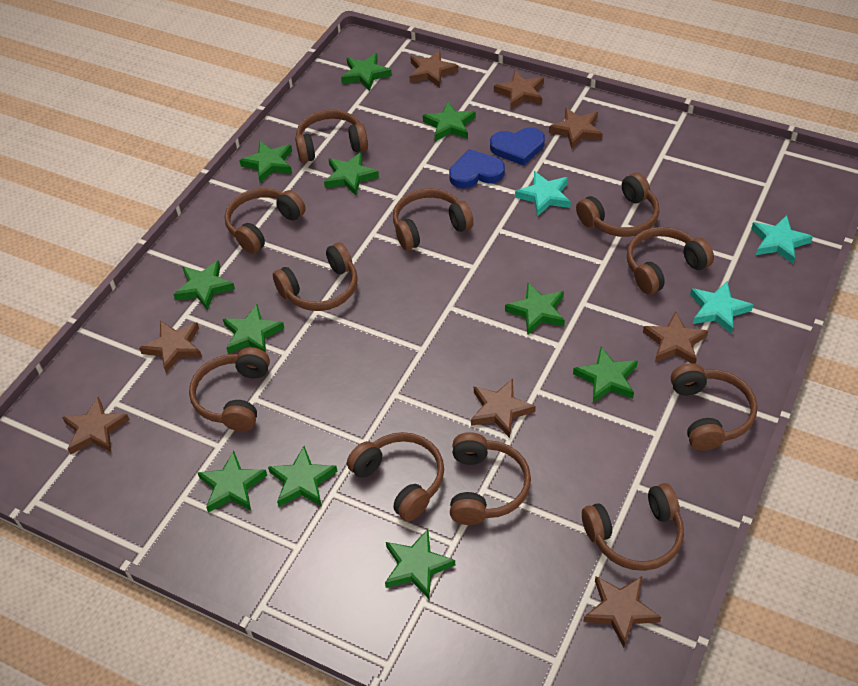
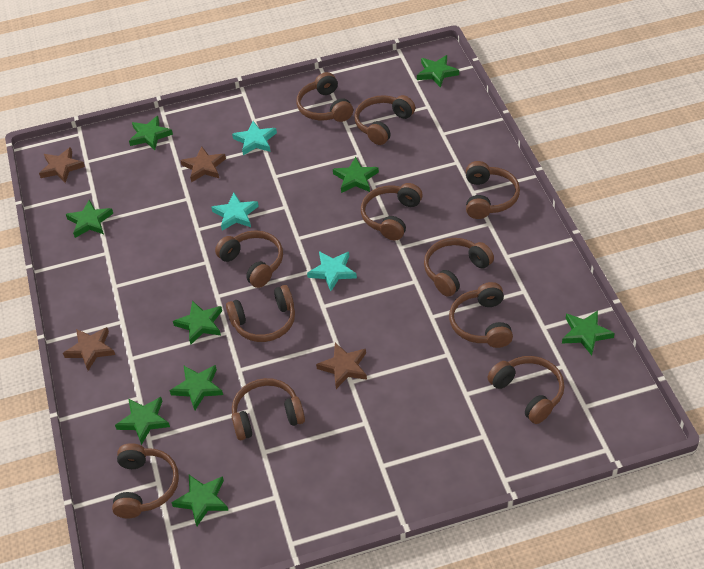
blue heart: [449,149,505,188] [490,128,545,166] = 2 -> none = 0
brown star: [62,396,130,455] [139,321,202,373] [409,50,458,88] [471,379,536,438] [494,70,544,110] [549,108,603,149] [583,576,661,647] [643,312,708,364] = 8 -> [39,147,85,183] [63,327,115,371] [180,147,226,182] [316,343,367,389] = 4
green star: [173,260,235,310] [198,451,267,513] [223,304,284,354] [239,141,292,183] [268,446,337,507] [324,152,379,196] [341,53,392,91] [385,529,455,599] [423,102,476,141] [505,283,565,335] [573,347,638,403] = 11 -> [66,200,113,238] [115,397,170,445] [129,116,173,150] [170,365,223,410] [171,475,229,526] [173,301,222,344] [333,157,379,193] [417,55,459,88] [562,310,615,355] = 9

